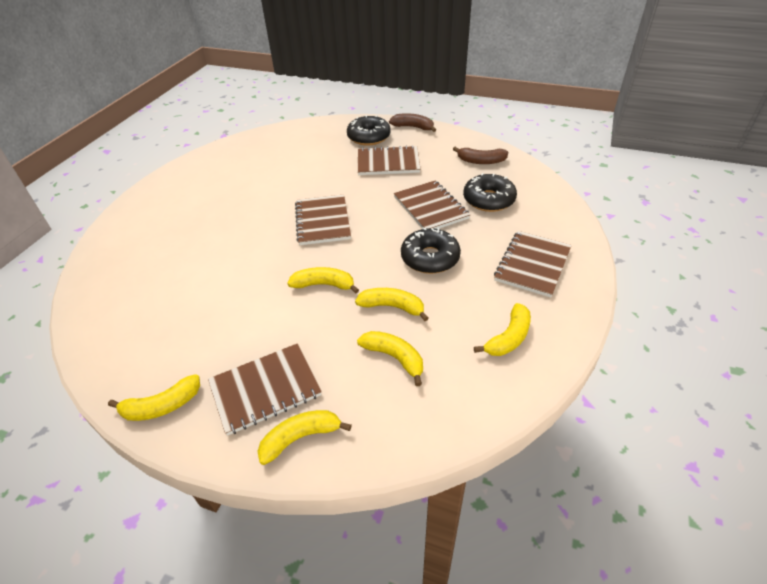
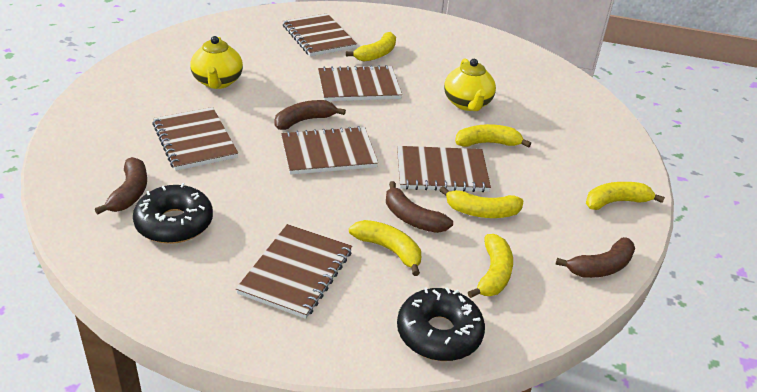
black donut: [347,115,391,146] [401,227,461,274] [463,173,517,212] = 3 -> [133,183,213,244] [397,287,485,361] = 2
brown banana: [389,113,436,132] [453,147,508,164] = 2 -> [95,157,147,214] [275,100,346,130] [386,181,453,233] [556,237,635,278] = 4
brown notebook: [208,344,322,436] [295,195,351,245] [358,145,420,175] [394,181,470,229] [494,231,572,298] = 5 -> [152,107,238,171] [236,224,352,319] [281,126,378,175] [282,13,357,56] [318,65,402,101] [397,146,491,192] = 6
yellow teapot: none = 0 -> [191,36,243,89] [444,58,496,111] = 2

